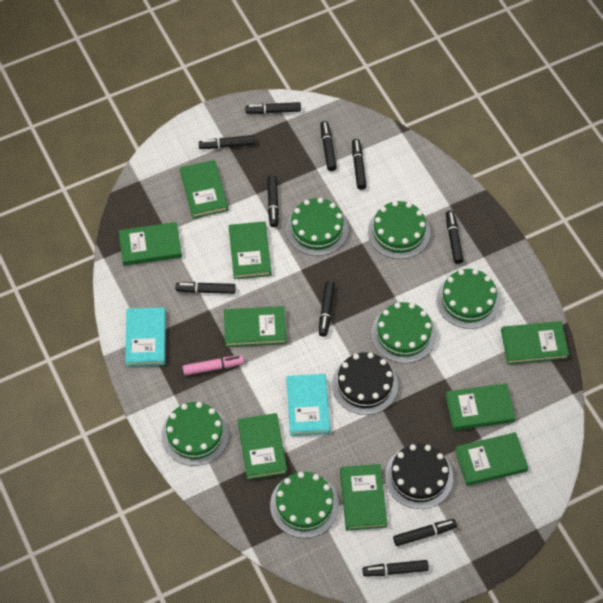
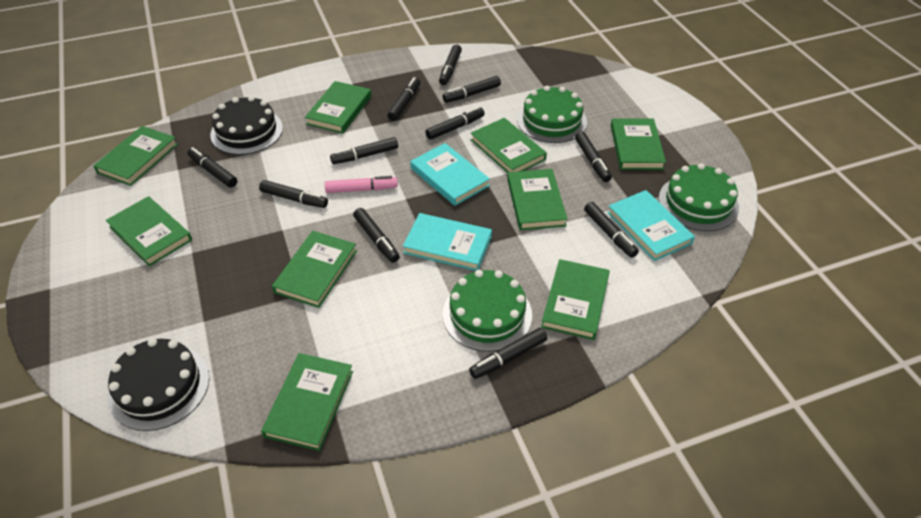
black marker: [176,282,236,294] [199,135,255,149] [245,102,301,114] [267,175,279,227] [319,281,335,337] [320,121,337,171] [352,139,367,190] [363,560,429,576] [393,519,457,546] [446,211,464,264] = 10 -> [187,147,237,188] [259,180,328,208] [330,137,398,164] [353,208,400,263] [387,77,420,121] [425,107,485,140] [439,45,462,85] [442,76,501,103] [469,328,547,379] [575,131,612,182] [584,202,639,258] = 11
green cake: [162,402,229,466] [270,472,339,538] [286,198,348,256] [368,201,431,259] [371,302,436,363] [436,269,501,329] = 6 -> [442,270,532,352] [517,86,587,143] [659,163,739,231] = 3
turquoise book: [125,307,166,366] [286,374,330,436] = 2 -> [403,213,492,271] [410,143,490,206] [607,190,695,261] = 3

